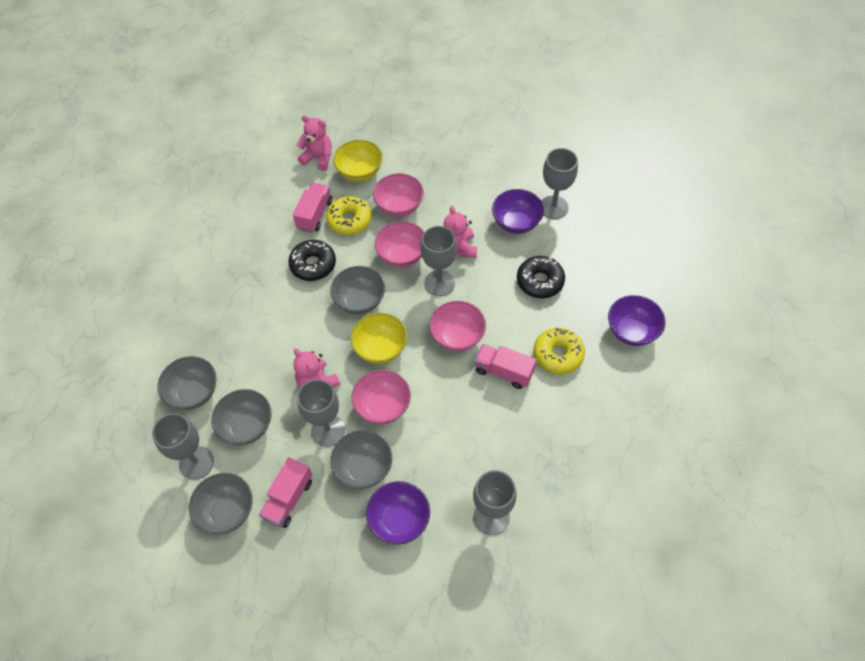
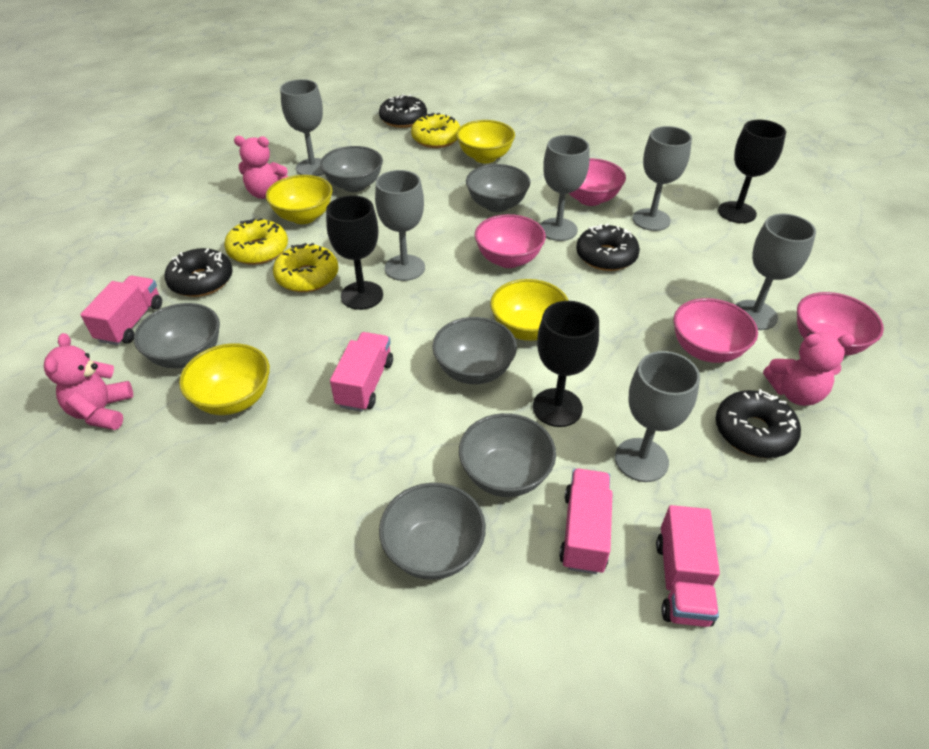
black donut: [288,240,336,281] [517,256,565,298] = 2 -> [164,248,233,297] [379,94,427,128] [576,223,640,271] [716,389,801,458] = 4
black goblet: none = 0 -> [326,195,383,310] [533,301,599,427] [718,120,786,223] = 3
grey bowl: [158,356,216,410] [189,473,253,535] [211,389,272,445] [330,266,385,315] [330,430,392,489] = 5 -> [134,303,220,368] [320,146,383,192] [379,483,486,580] [433,317,517,384] [459,413,556,497] [466,164,530,212] = 6
grey goblet: [152,413,214,480] [297,379,345,447] [421,226,457,296] [473,470,517,535] [542,148,578,219] = 5 -> [280,79,324,176] [375,170,425,281] [540,135,589,241] [615,351,700,482] [633,126,692,231] [735,214,816,330] = 6
pink truck: [259,457,312,528] [293,183,332,233] [474,344,536,389] = 3 -> [80,276,162,345] [330,332,393,412] [559,469,612,574] [656,505,720,627] = 4
purple bowl: [366,481,430,545] [492,189,544,234] [608,295,666,346] = 3 -> none = 0
yellow bowl: [333,140,383,182] [350,313,407,364] = 2 -> [179,343,270,415] [266,175,333,224] [456,120,515,163] [490,279,569,341] = 4
yellow donut: [326,196,372,235] [534,328,585,374] = 2 -> [224,218,288,265] [273,243,339,292] [411,113,460,148] = 3

